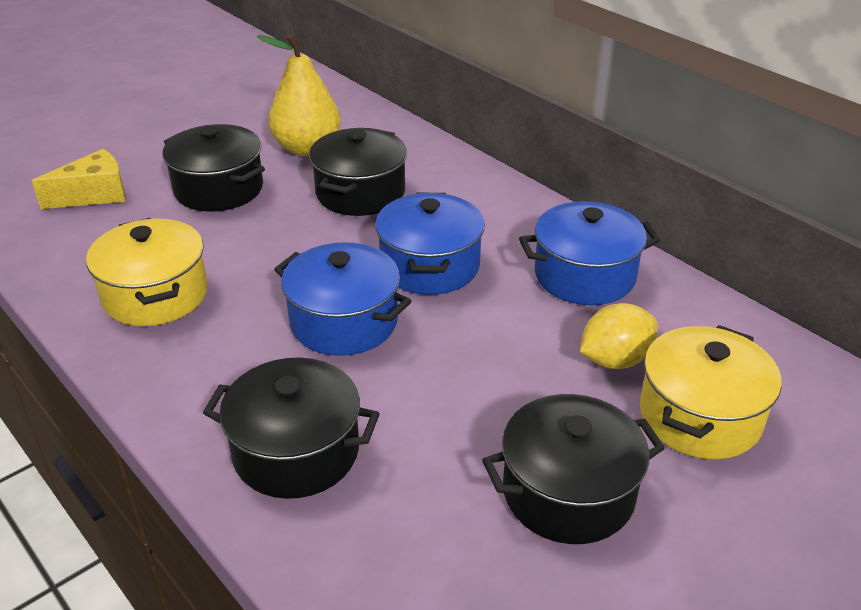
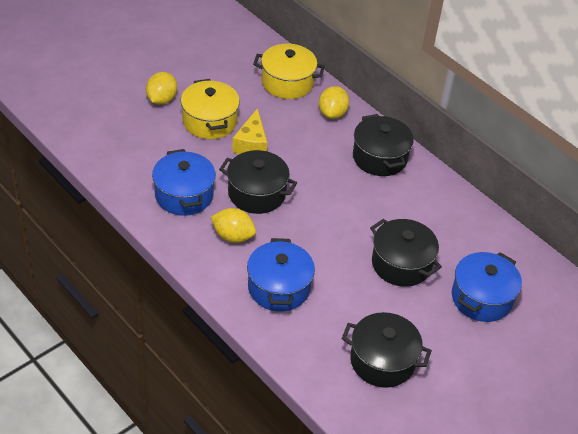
yellow lemon: [580,303,658,369] = 1 -> [146,72,177,105] [211,208,256,243] [319,86,349,119] = 3
yellow pear: [257,34,341,156] = 1 -> none = 0

